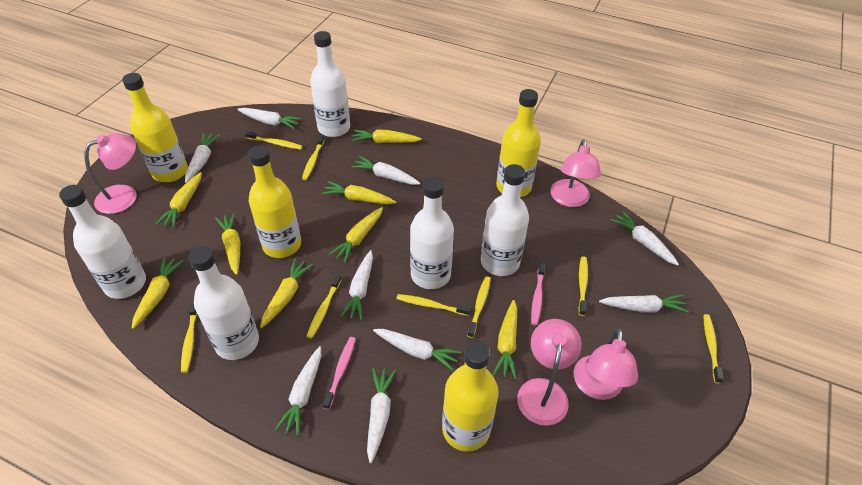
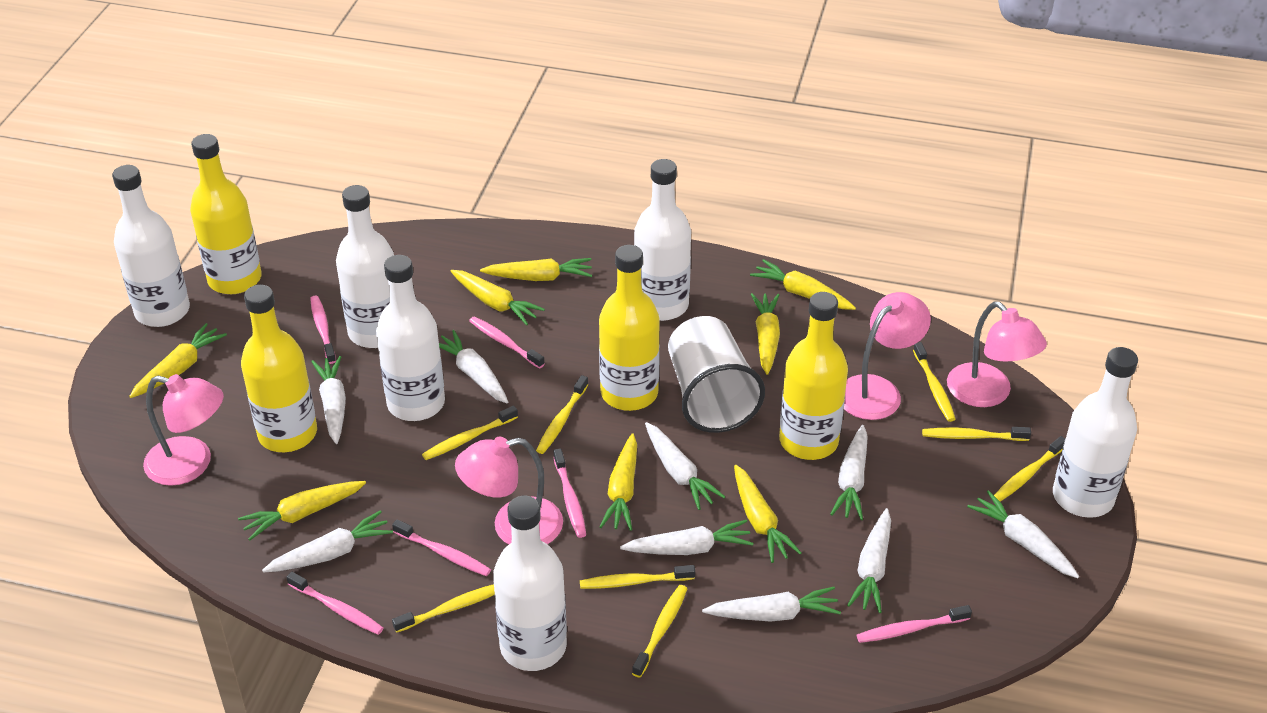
pink toothbrush: [322,337,356,410] [531,262,545,325] = 2 -> [286,572,383,635] [310,296,336,364] [392,519,491,576] [469,316,545,369] [553,449,586,538] [857,605,972,643] = 6
white bottle: [59,185,146,299] [189,246,259,360] [310,31,350,137] [410,177,454,289] [481,164,529,276] = 5 -> [112,165,190,327] [336,185,394,348] [376,255,445,421] [493,496,567,671] [634,159,691,321] [1053,347,1138,518] = 6
white cup: none = 0 -> [668,316,765,433] = 1

